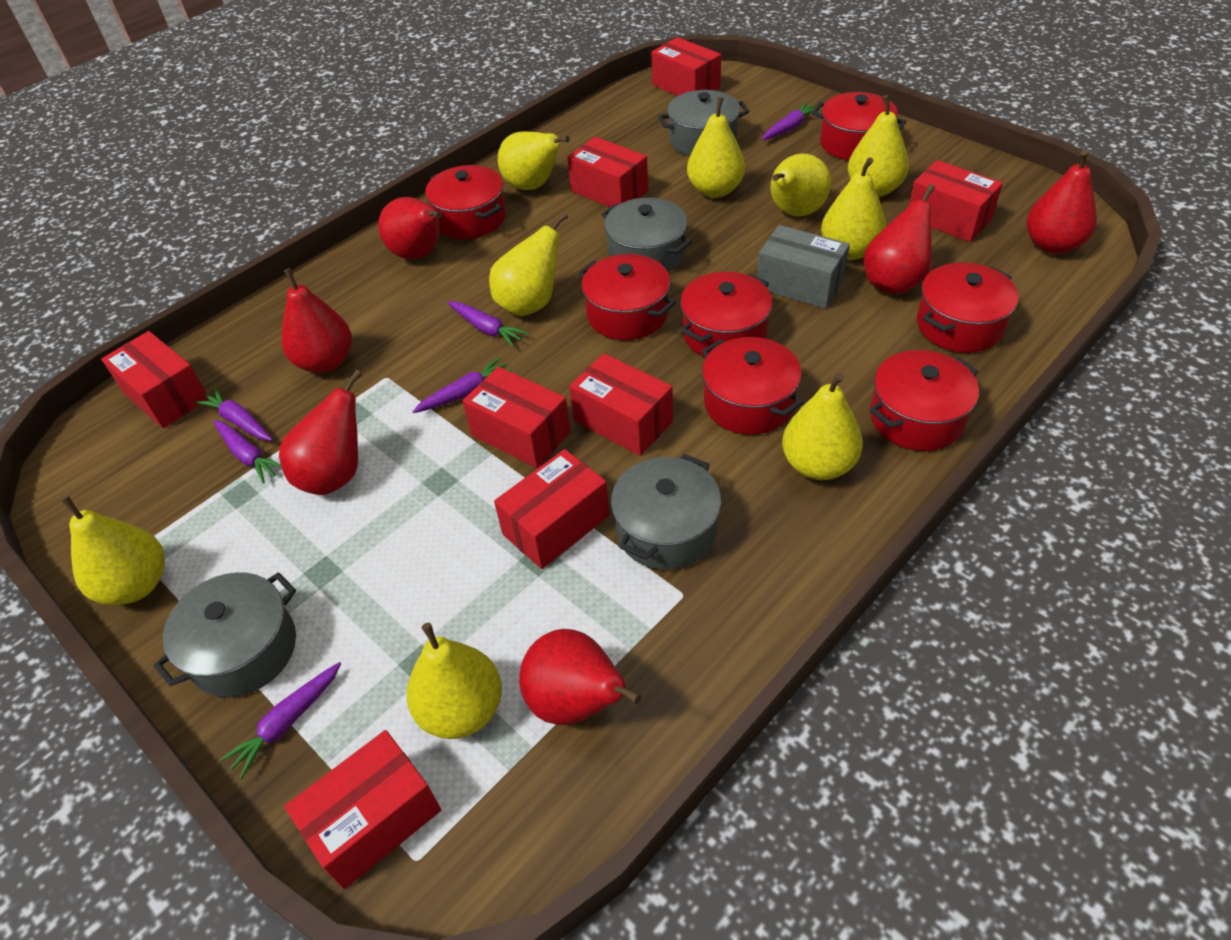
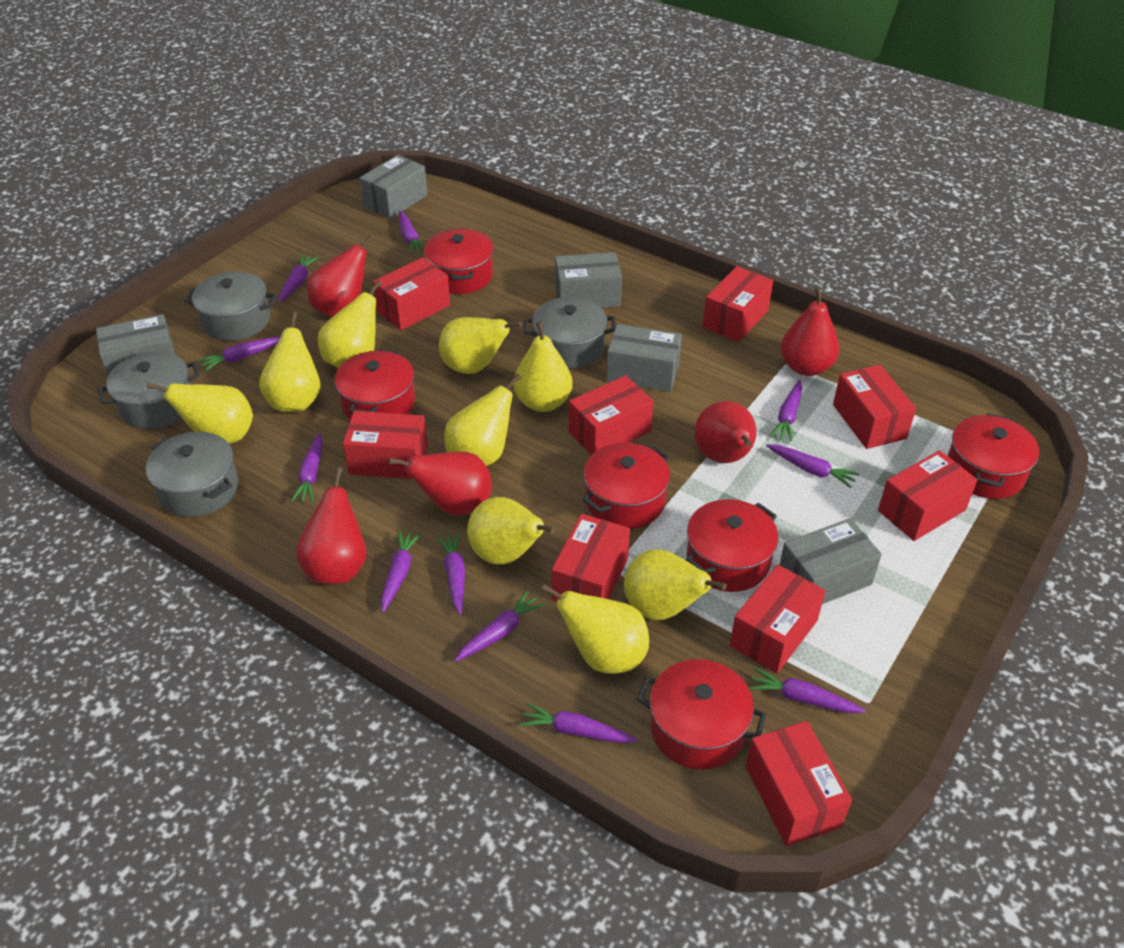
grey box: [757,225,850,309] = 1 -> [96,314,176,376] [360,155,428,219] [555,252,622,308] [606,324,682,392] [780,518,882,604] = 5
purple carrot: [195,387,273,441] [213,420,282,484] [220,662,341,779] [413,357,512,413] [447,301,528,347] [762,102,821,140] = 6 -> [198,337,280,372] [279,254,319,303] [291,433,323,503] [381,530,422,613] [399,211,425,254] [437,532,465,615] [455,591,544,662] [519,703,637,743] [749,668,866,714] [766,444,859,488] [770,380,802,441] = 11
red box: [101,331,208,428] [284,730,441,889] [463,366,571,468] [494,449,610,569] [567,137,648,207] [569,353,673,456] [652,37,721,96] [909,160,1003,242] = 8 -> [343,411,428,479] [373,257,450,330] [551,514,630,601] [569,375,653,455] [703,266,773,342] [730,565,826,673] [746,721,852,846] [833,365,916,449] [878,450,977,541] = 9
red pear: [279,369,362,495] [281,268,352,373] [378,197,442,259] [519,629,641,725] [864,184,935,294] [1026,150,1097,254] = 6 -> [296,467,366,584] [307,235,374,318] [389,452,492,515] [695,401,756,463] [781,287,839,376] = 5
red pot: [425,165,506,239] [578,254,676,340] [680,272,772,357] [702,337,804,435] [812,92,906,160] [870,350,979,451] [917,262,1019,353] = 7 -> [335,349,415,420] [424,228,493,294] [582,443,670,529] [637,659,767,770] [686,499,778,592] [948,413,1039,499] = 6

